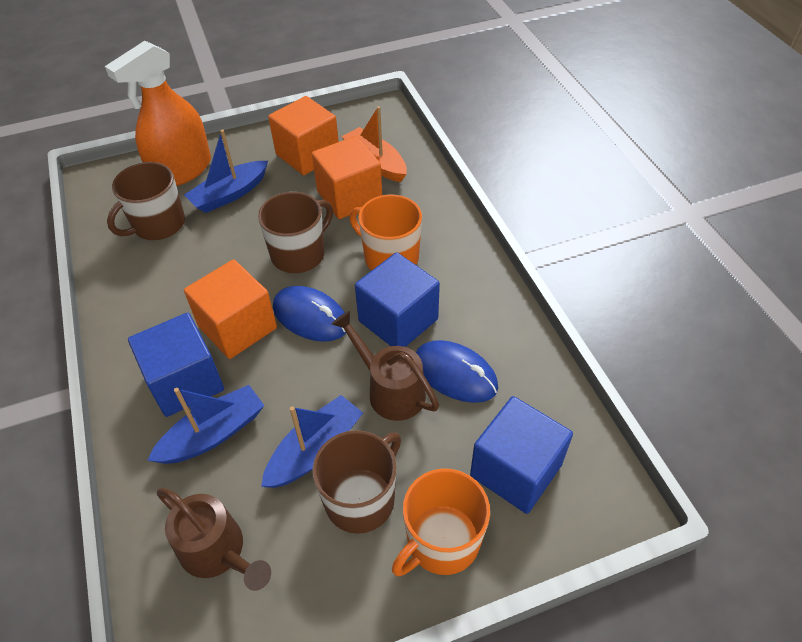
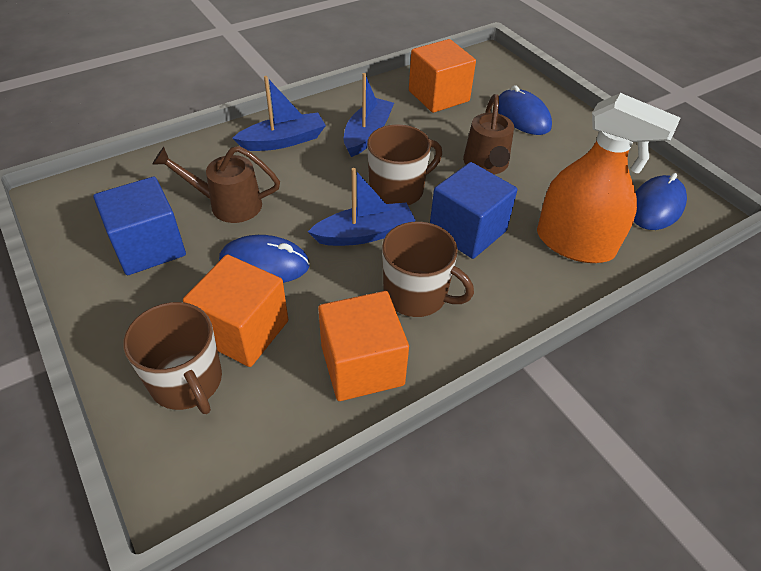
blue cube: [128,313,224,417] [355,252,440,347] [470,396,573,514] = 3 -> [93,177,186,275] [430,162,517,259] = 2
blue mouse: [273,286,346,342] [416,340,498,403] = 2 -> [219,235,310,283] [498,85,552,135] [634,173,687,230] = 3
orange boat: [341,106,407,182] = 1 -> none = 0
orange mug: [349,195,422,270] [392,469,490,576] = 2 -> none = 0

